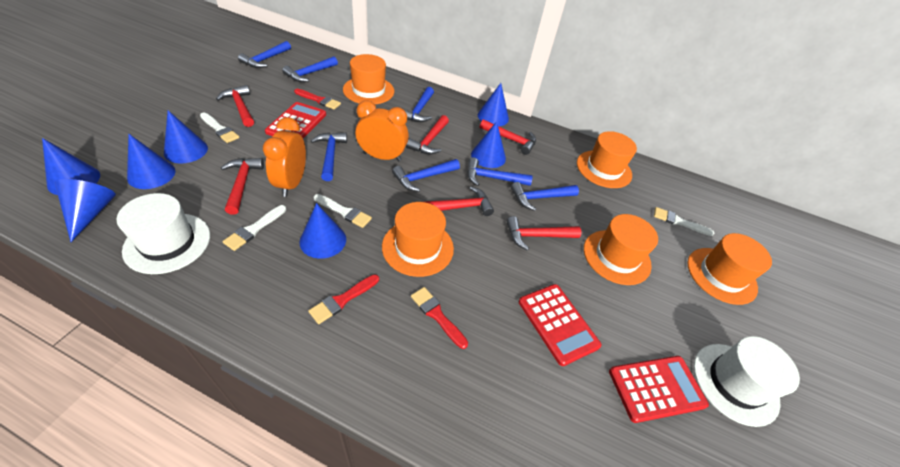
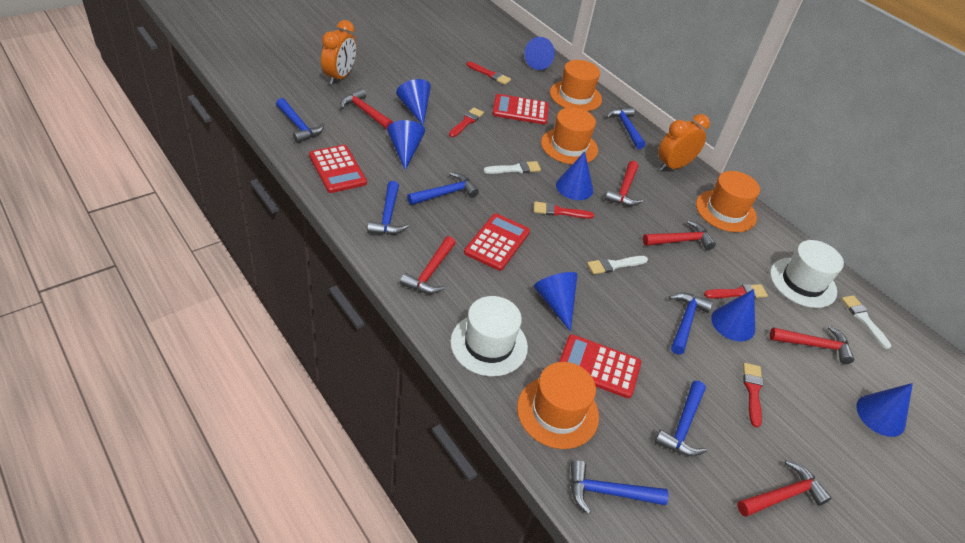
orange hat: [343,54,394,105] [382,202,454,277] [577,131,637,188] [584,214,658,285] [687,233,772,305] = 5 -> [517,362,599,449] [541,107,598,164] [550,60,602,111] [696,171,760,232] = 4
red brush: [294,89,341,110] [308,274,379,324] [411,287,468,349] = 3 -> [449,107,484,137] [466,61,511,85] [534,201,594,219] [704,284,768,298] [743,363,763,428] = 5
red calculator: [265,102,326,138] [519,284,602,366] [609,356,709,423] = 3 -> [309,145,367,193] [464,214,530,271] [492,94,549,124] [559,334,641,398] = 4
white brush: [200,112,239,143] [223,205,286,251] [314,194,372,228] [654,207,714,236] = 4 -> [483,161,541,174] [587,256,648,274] [841,295,891,349] = 3

